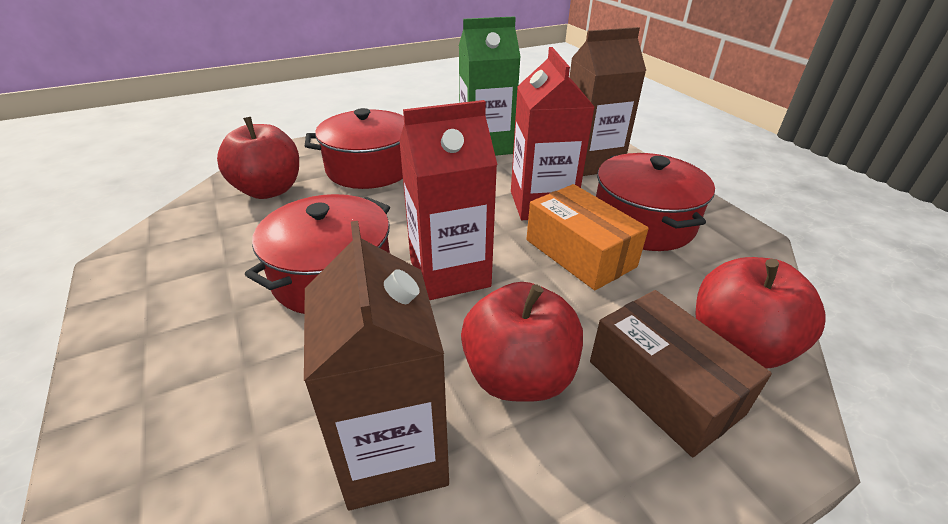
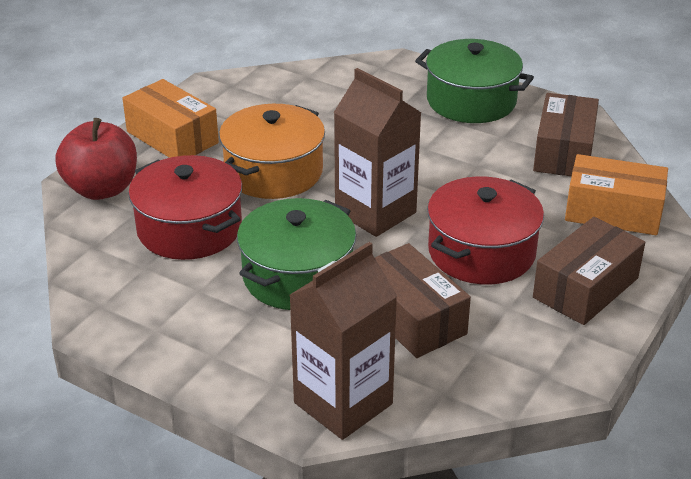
brown box: [590,290,772,457] = 1 -> [375,243,471,358] [533,93,599,176] [533,217,645,325] = 3
green carton: [459,16,521,156] = 1 -> none = 0
green pot: none = 0 -> [237,198,356,310] [415,39,534,123] = 2
orange box: [526,184,649,290] = 1 -> [122,79,219,158] [565,154,668,235] = 2
orange pot: none = 0 -> [219,104,325,199] = 1
red apple: [217,117,299,199] [461,282,583,402] [695,257,825,368] = 3 -> [55,118,137,200] = 1
red carton: [399,100,497,300] [511,47,594,220] = 2 -> none = 0
red pot: [245,194,390,314] [305,108,404,189] [596,153,715,251] = 3 -> [128,155,242,260] [427,177,544,284] = 2

